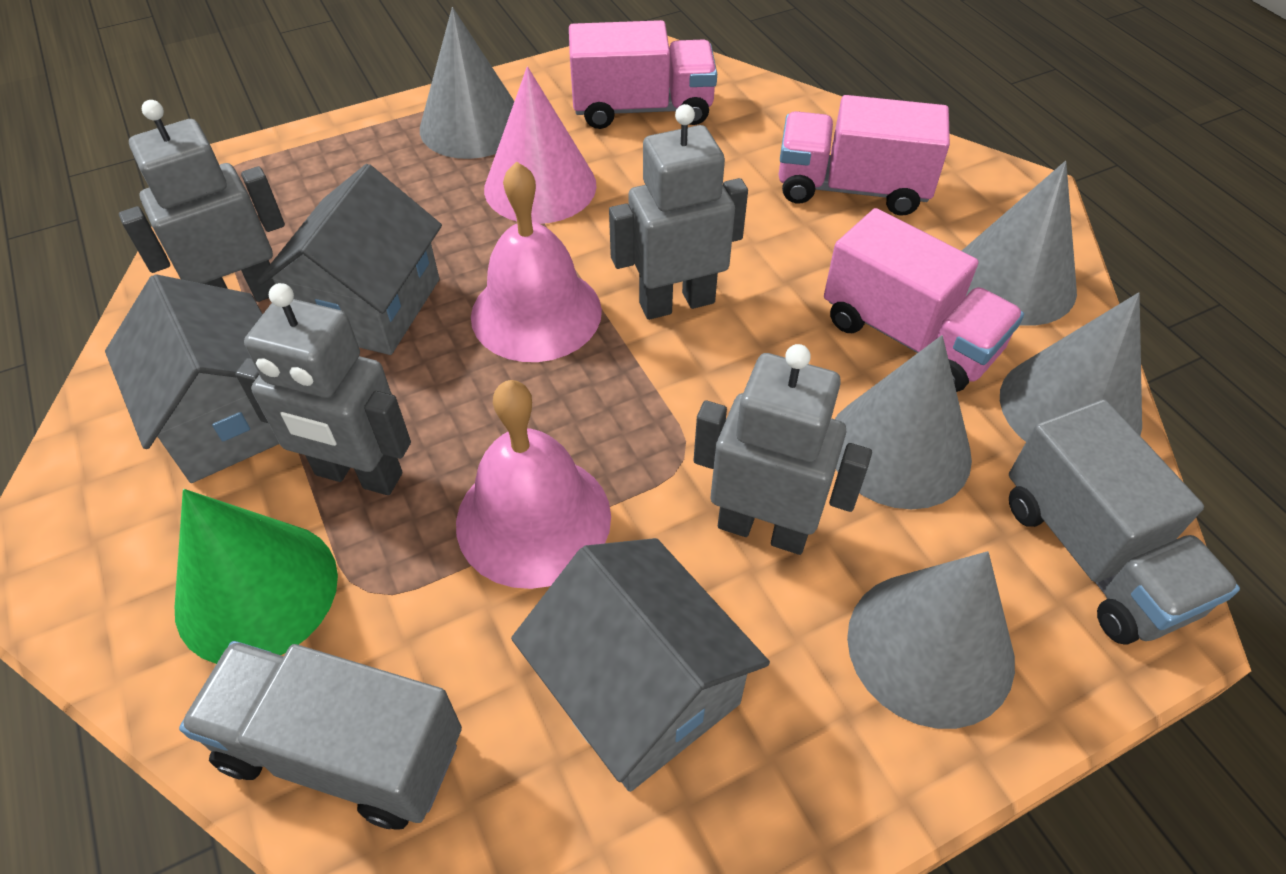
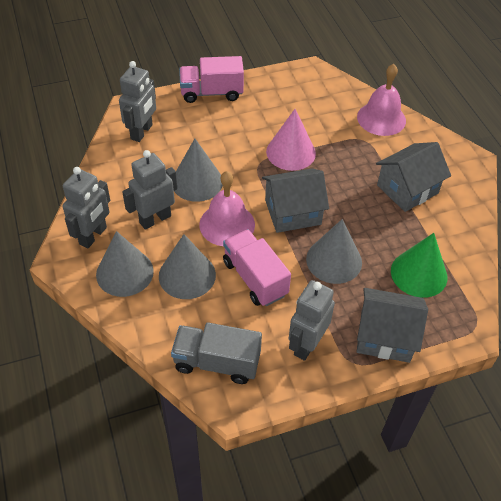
grey cone: [420,7,514,159] [835,335,972,509] [847,551,1015,729] [962,161,1077,326] [1000,292,1142,442] = 5 -> [96,231,154,297] [159,234,216,299] [174,139,223,202] [306,219,362,284] = 4
grey truck: [179,641,462,830] [1009,399,1240,644] = 2 -> [171,322,262,384] = 1
pink truck: [569,20,717,129] [779,95,950,215] [824,208,1024,392] = 3 -> [179,56,244,103] [223,229,291,306] = 2

